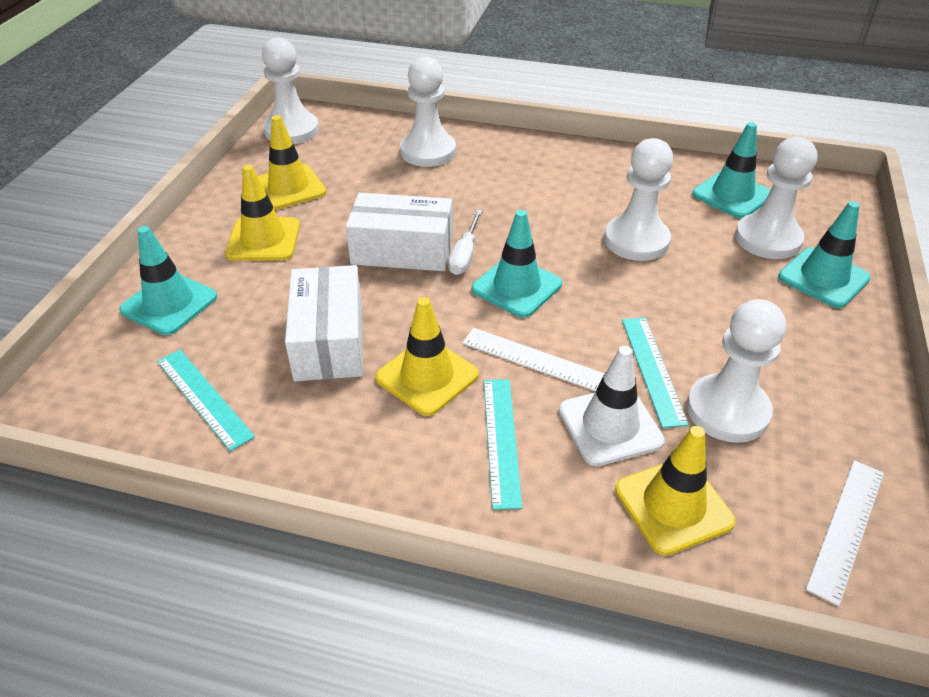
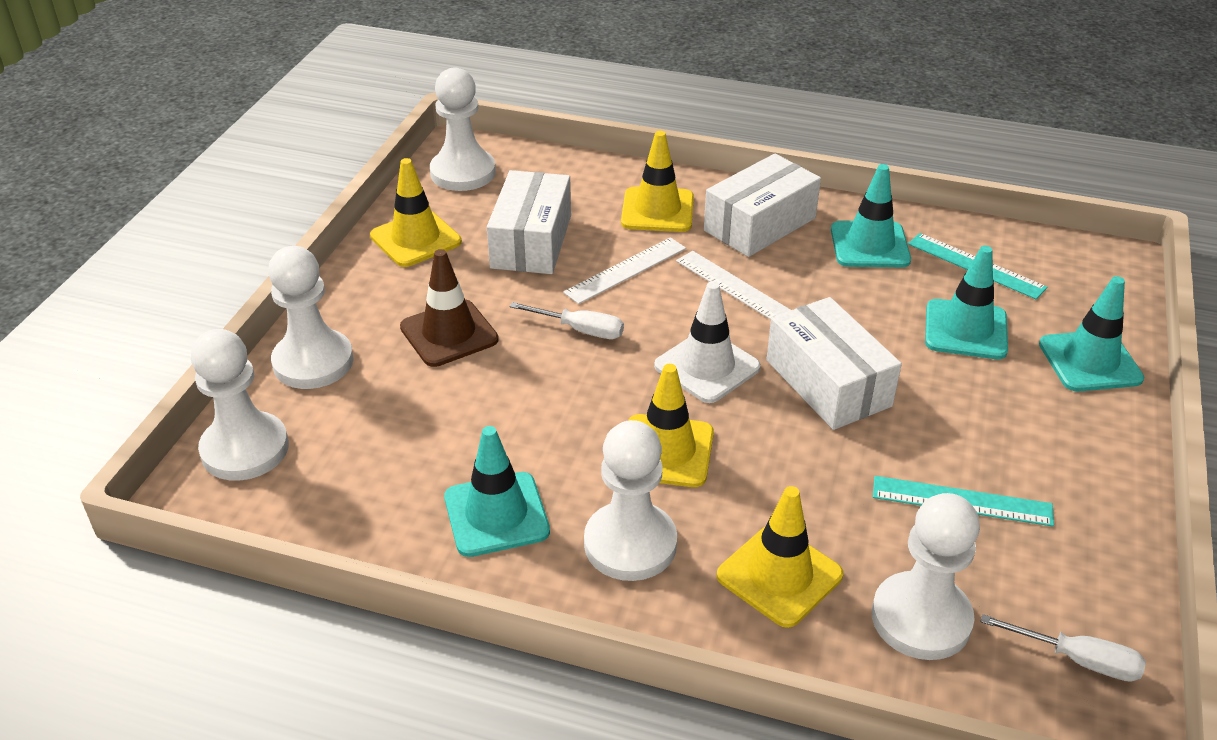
brown traffic cone: none = 0 -> [400,249,499,367] = 1
turquoise ruler: [157,350,255,451] [484,379,523,510] [622,317,689,428] = 3 -> [873,476,1054,527] [908,233,1047,299] = 2
white box: [285,265,363,381] [346,193,453,271] = 2 -> [487,170,571,274] [704,154,821,257] [766,297,902,430] = 3
white screwdriver: [448,210,482,275] = 1 -> [509,302,624,339] [981,614,1146,682] = 2

